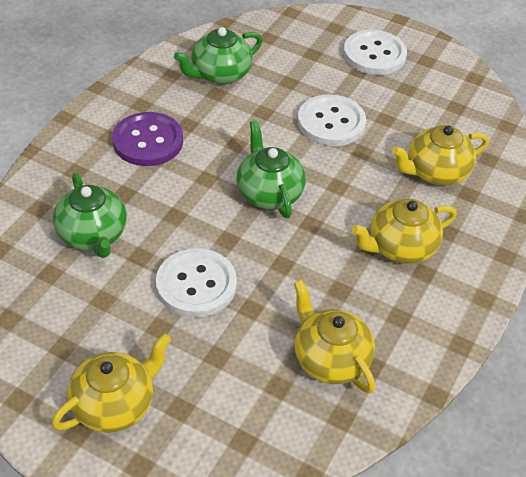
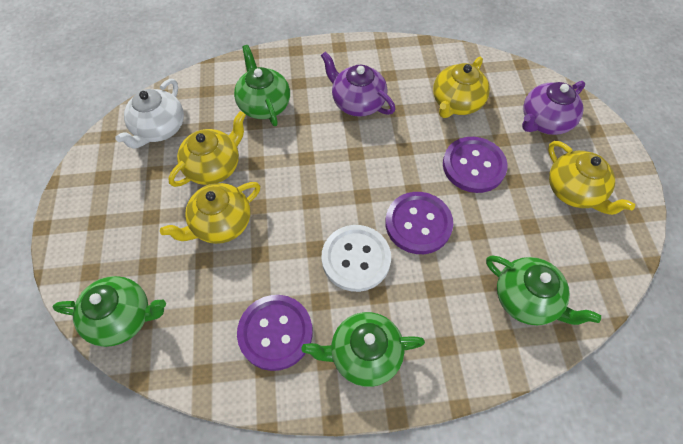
green teapot: [53,173,127,258] [174,27,262,85] [237,120,306,218] = 3 -> [53,276,166,347] [234,45,290,126] [302,312,425,387] [486,255,601,325] = 4
purple button: [112,112,183,166] = 1 -> [237,295,313,371] [385,192,453,254] [443,137,508,193] = 3
purple teapot: none = 0 -> [321,51,395,117] [522,81,585,135] = 2
white button: [156,248,237,318] [298,94,366,146] [343,30,407,75] = 3 -> [321,225,391,292] = 1
white teapot: none = 0 -> [115,79,184,149] = 1

